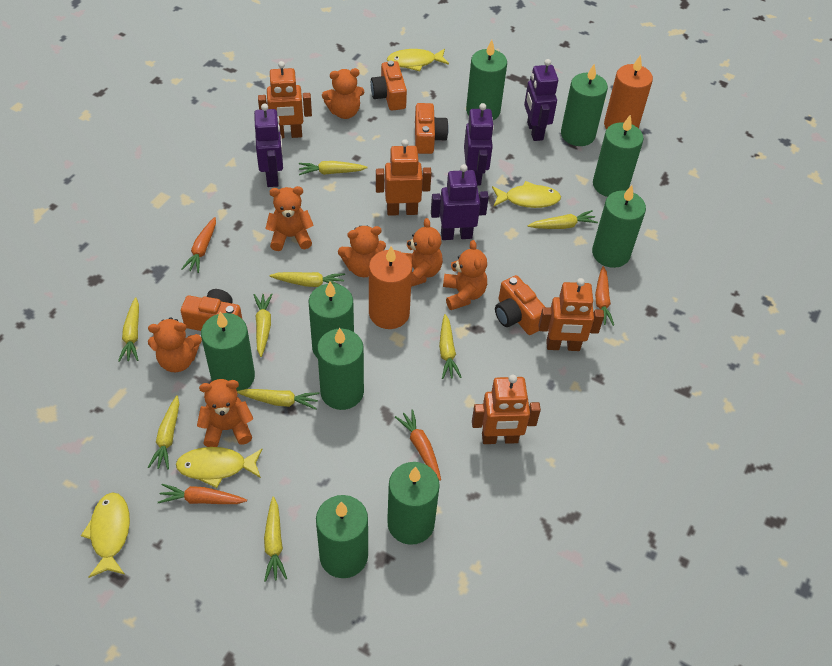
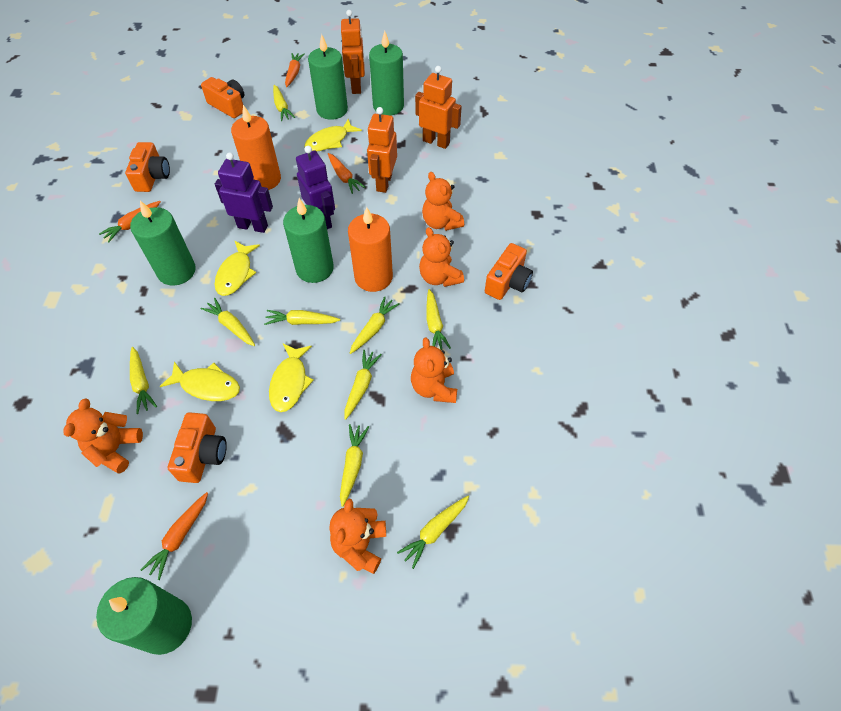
green candle: [201,312,255,391] [309,281,354,358] [316,495,368,578] [317,327,364,410] [387,462,440,545] [466,40,507,120] [561,64,608,146] [592,185,646,268] [593,115,644,197] = 9 -> [96,577,192,655] [130,201,196,286] [283,198,334,283] [308,34,348,120] [369,31,404,116] = 5
orange robot: [258,61,312,138] [376,139,432,216] [472,374,541,444] [539,278,604,351] = 4 -> [341,10,365,94] [367,107,397,193] [415,66,462,149] = 3
orange teddy bear: [148,317,202,372] [197,379,253,447] [265,186,314,251] [322,68,364,119] [338,226,386,277] [404,218,443,287] [443,240,487,310] = 7 -> [63,399,143,473] [329,499,386,574] [411,337,457,403] [419,227,464,287] [422,172,464,231] = 5
purple robot: [254,103,283,187] [431,164,489,240] [464,103,494,186] [524,59,558,141] = 4 -> [215,152,273,233] [296,146,335,229] = 2

